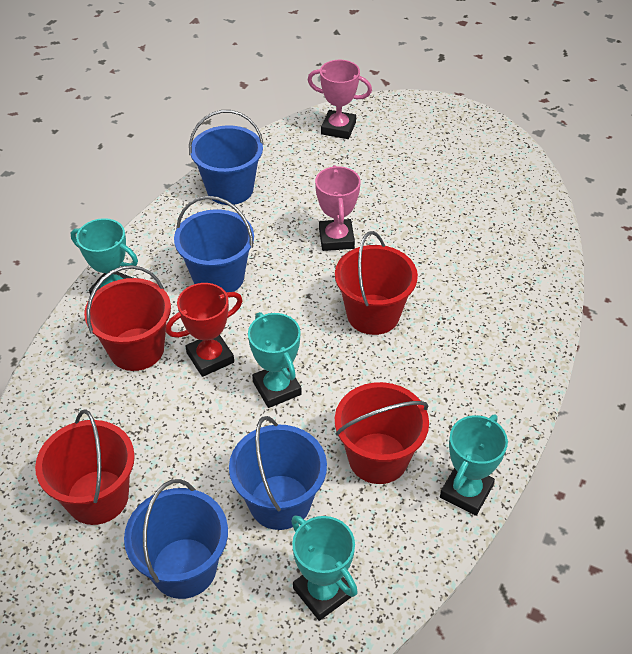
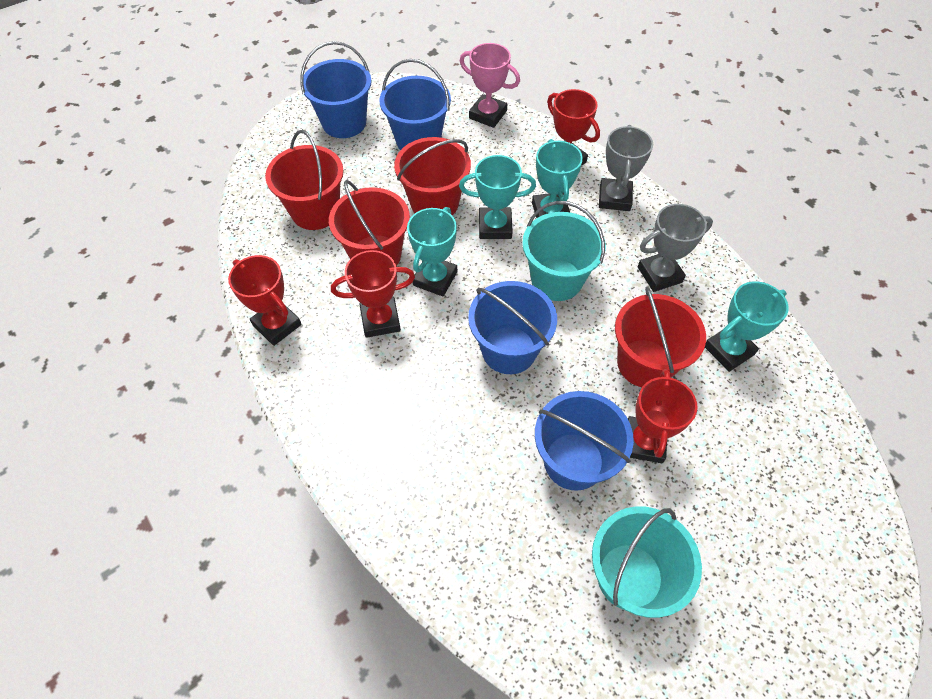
grey trophy: none = 0 -> [599,125,653,211] [638,204,713,292] = 2
pink trophy: [308,60,372,139] [315,165,361,251] = 2 -> [460,43,520,128] = 1
red trophy: [166,283,243,377] = 1 -> [228,255,302,346] [331,250,415,338] [547,89,600,166] [628,369,698,463] = 4
turquoise bucket: none = 0 -> [522,201,606,301] [592,506,702,618] = 2

